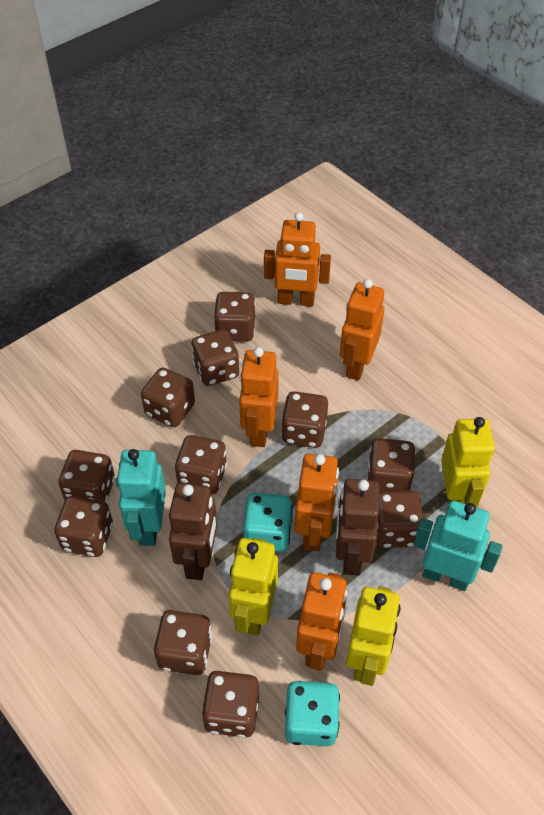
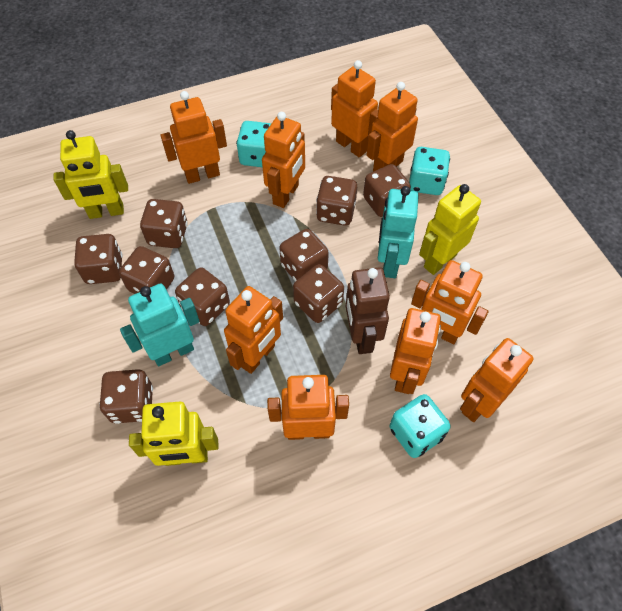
brown dice: [54,496,113,557] [59,450,115,502] [141,368,195,427] [154,610,212,675] [175,435,227,494] [191,329,239,386] [201,671,259,738] [214,292,255,342] [281,391,328,448] [367,438,416,492] [376,490,423,548] = 11 -> [74,234,123,284] [99,369,153,424] [119,246,174,294] [140,199,188,248] [175,267,230,326] [279,229,329,281] [293,264,344,323] [316,176,357,226] [363,164,411,217] = 9
brown robot: [169,483,217,580] [336,479,380,576] = 2 -> [346,267,390,354] = 1
orange robot: [239,347,279,447] [264,212,331,307] [295,453,339,551] [296,572,347,671] [340,279,384,380] = 5 -> [161,91,227,184] [224,286,283,374] [262,112,305,208] [267,375,349,440] [331,60,378,158] [366,82,418,172] [390,308,441,394] [411,260,488,344] [460,338,534,422] = 9
turquoise dice: [243,493,293,552] [285,681,340,746] = 2 -> [236,121,271,167] [390,394,451,458] [409,147,450,195] = 3

